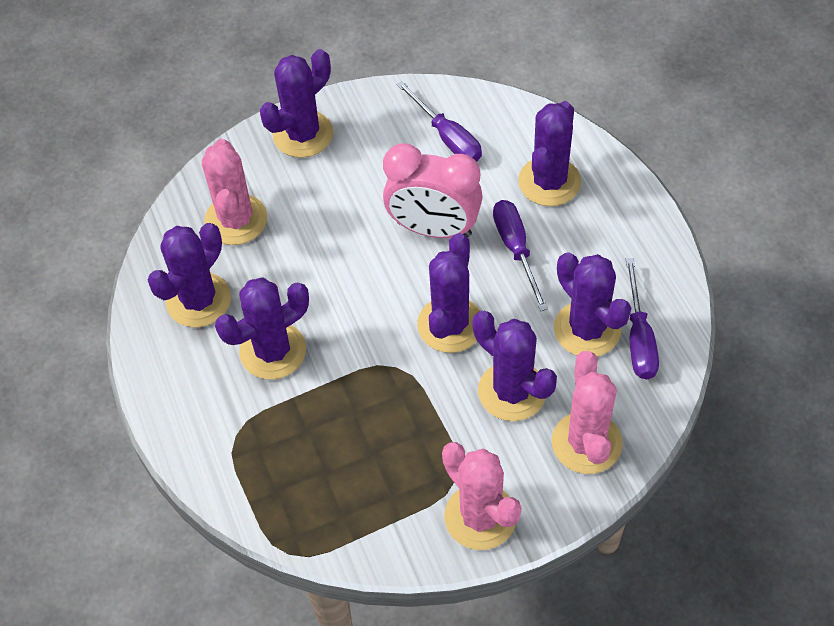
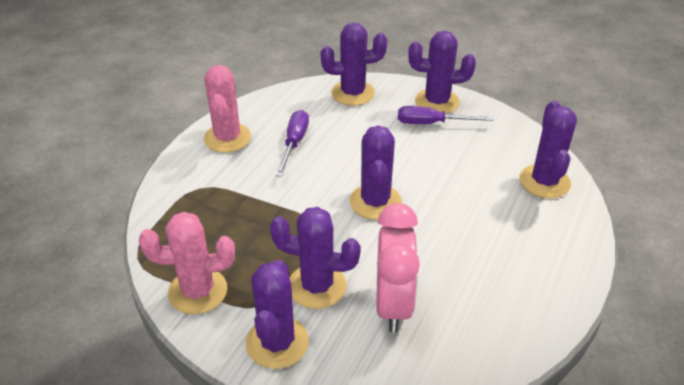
pink cactus: [202,139,267,245] [442,442,522,550] [552,351,622,474] = 3 -> [139,212,235,314] [204,65,251,153] = 2
purple cactus: [148,223,231,328] [215,278,309,379] [260,49,333,158] [417,233,480,353] [473,311,557,421] [518,101,581,206] [554,253,631,357] = 7 -> [246,260,309,369] [270,207,361,309] [320,23,387,106] [350,125,402,220] [408,31,476,114] [520,101,577,199] = 6
purple screwdriver: [396,81,482,162] [493,200,548,311] [626,258,659,379] = 3 -> [276,110,309,177] [398,106,493,124] = 2

